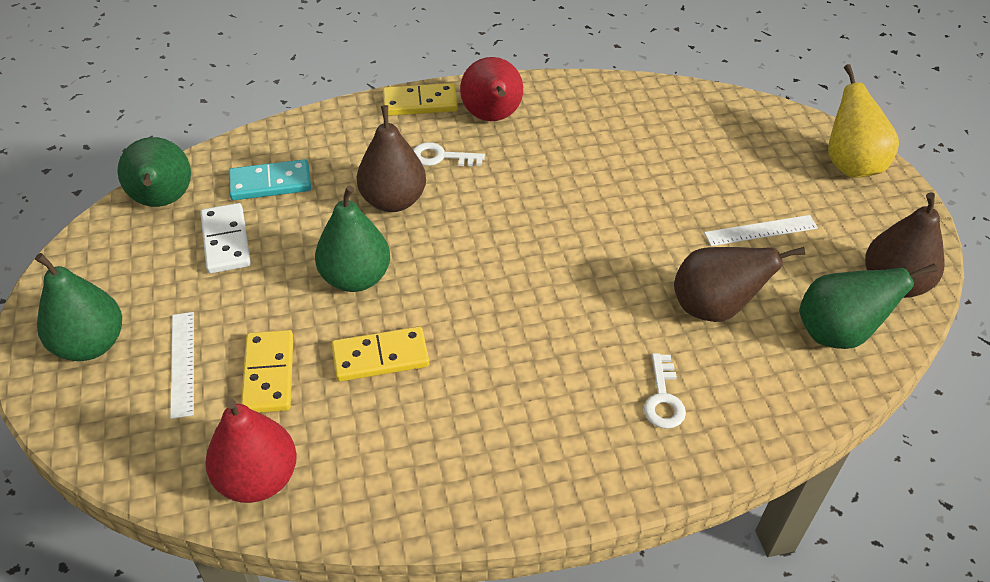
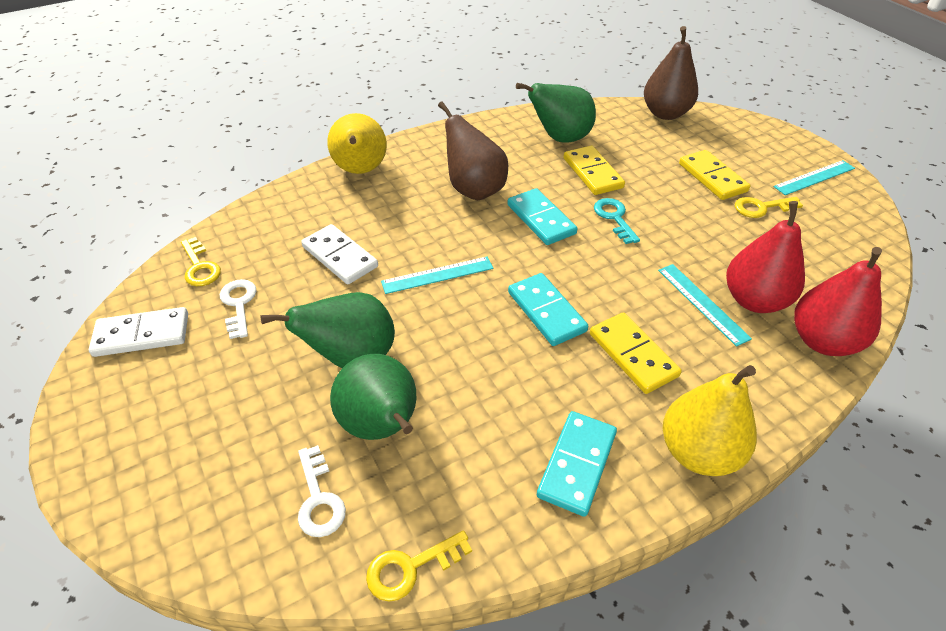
brown pear: [357,105,426,212] [674,247,805,322] [865,192,945,298] = 3 -> [438,101,508,200] [644,26,698,120] = 2
green pear: [35,253,122,361] [117,137,191,207] [315,185,390,292] [799,264,937,349] = 4 -> [261,292,395,368] [330,354,416,440] [516,83,596,143] = 3
turquoise domino: [229,159,311,200] = 1 -> [507,188,578,245] [508,273,588,346] [537,411,617,517] = 3
turquoise key: none = 0 -> [594,198,640,244] = 1
turquoise ruler: none = 0 -> [381,256,493,294] [658,264,752,347] [773,160,855,195] = 3
white domino: [200,203,251,273] = 1 -> [89,307,188,357] [301,224,378,284] = 2
white ruler: [170,312,194,419] [704,215,818,246] = 2 -> none = 0
yellow key: none = 0 -> [181,237,221,286] [366,530,472,602] [735,197,803,218] = 3
yellow pear: [828,64,899,178] = 1 -> [327,113,387,174] [663,365,757,476] = 2

